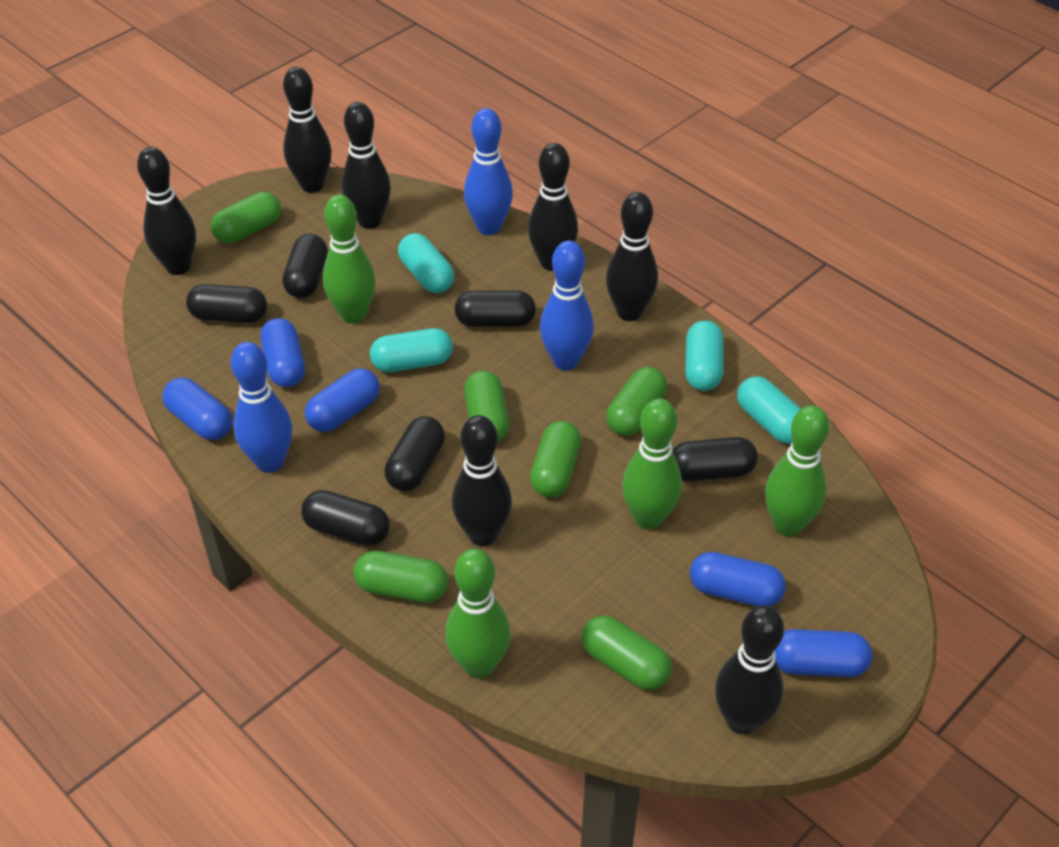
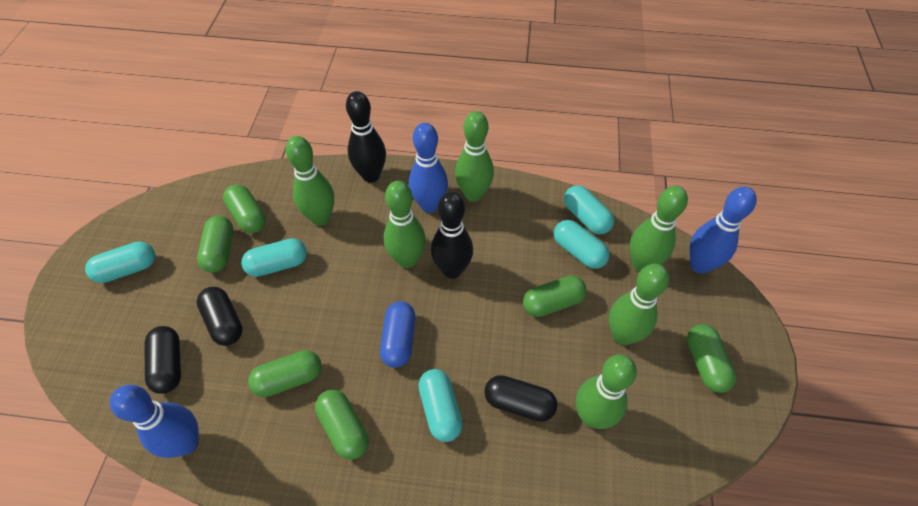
black bowling pin: [137,147,196,275] [283,67,332,193] [342,102,391,229] [452,415,512,546] [528,143,578,271] [606,192,658,321] [715,606,784,735] = 7 -> [346,91,386,183] [431,192,473,279] = 2
black capsule: [186,284,267,323] [283,234,328,298] [301,490,390,546] [385,416,445,491] [455,290,536,327] [672,437,758,481] = 6 -> [144,326,181,394] [197,287,243,346] [484,375,557,422] = 3
blue capsule: [162,378,232,440] [260,318,305,387] [305,368,380,432] [690,552,786,607] [775,629,873,677] = 5 -> [380,301,415,368] = 1
green bowling pin: [323,195,376,324] [445,549,510,678] [622,398,682,529] [765,405,829,536] = 4 -> [286,136,334,226] [384,181,426,268] [455,111,494,202] [576,354,637,429] [609,264,669,345] [630,186,688,272] = 6
turquoise capsule: [370,328,453,372] [398,233,454,293] [685,321,723,391] [737,376,801,444] = 4 -> [85,242,155,283] [241,238,307,277] [418,369,463,442] [554,220,610,269] [564,185,614,234] = 5

